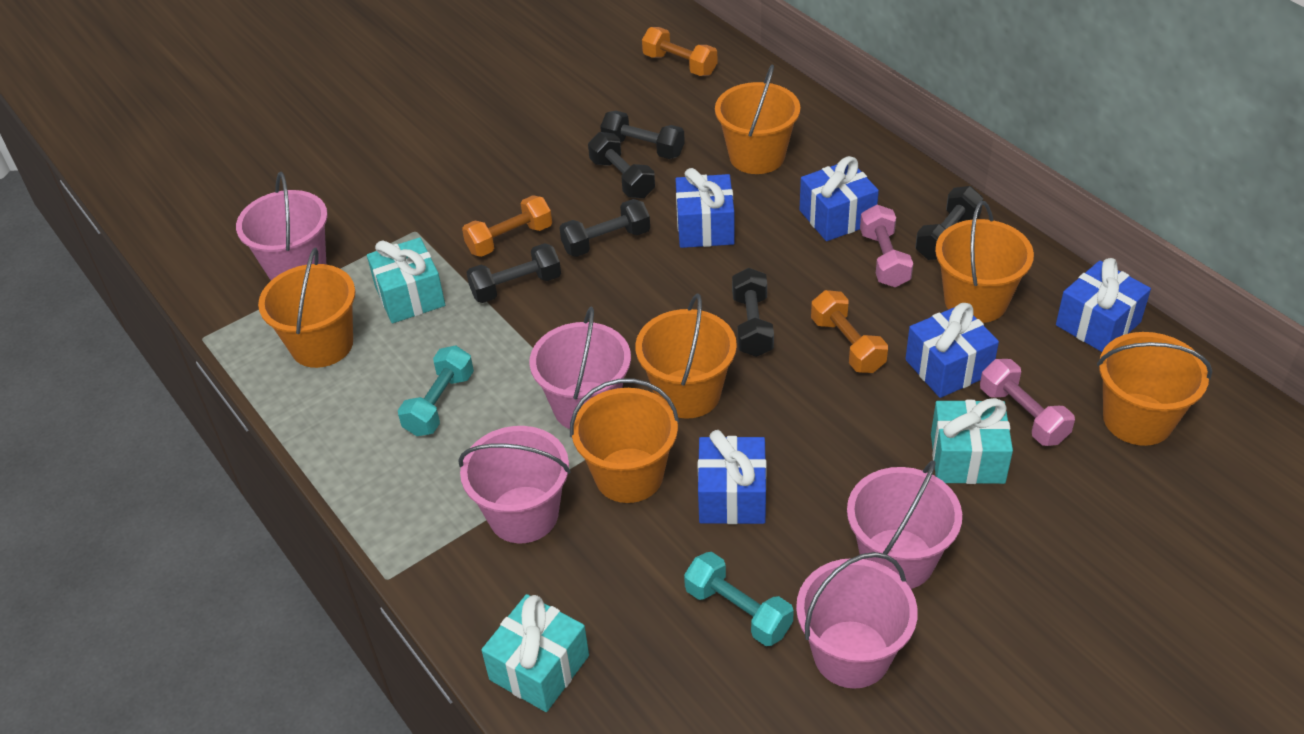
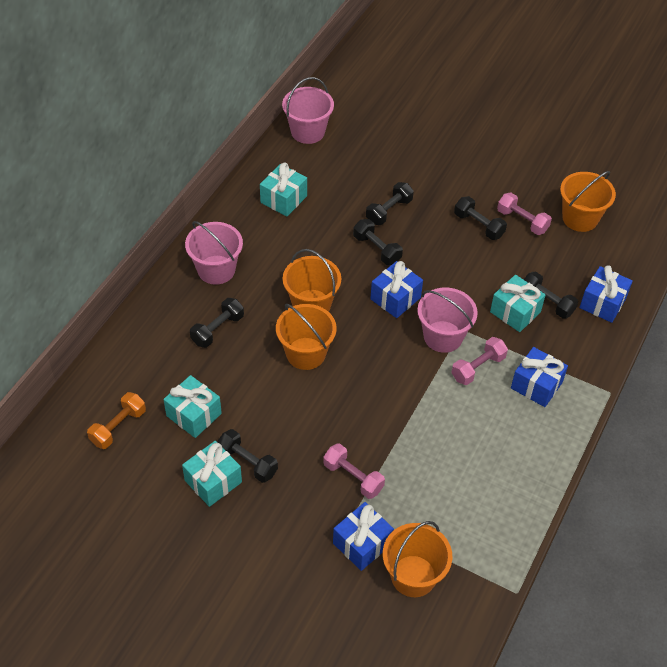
blue gift: [675,168,735,248] [698,430,767,524] [799,156,879,241] [905,303,999,398] [1056,258,1151,352] = 5 -> [333,502,394,571] [370,261,423,318] [511,347,568,407] [580,265,633,323] = 4
orange bucket: [258,248,355,368] [570,379,679,503] [635,294,737,419] [715,65,800,174] [935,201,1034,323] [1097,332,1212,446] = 6 -> [276,304,337,370] [283,249,341,312] [383,521,453,597] [560,171,616,232] = 4
orange dumbbell: [462,195,552,257] [642,27,717,76] [811,290,888,373] = 3 -> [87,392,146,449] = 1
pink bucket: [236,172,328,280] [458,426,571,543] [529,306,631,429] [796,552,918,689] [847,461,962,589] = 5 -> [185,221,243,285] [282,77,334,144] [417,288,478,353] = 3
pink dumbbell: [860,205,913,288] [980,359,1075,446] = 2 -> [323,443,385,499] [451,337,508,385] [497,193,552,235] = 3
turquoise dumbbell: [398,345,474,436] [684,552,794,646] = 2 -> none = 0
turquoise gift: [367,237,445,323] [482,594,589,712] [931,398,1013,484] = 3 -> [163,375,222,438] [182,441,242,507] [260,163,307,216] [490,275,546,332] = 4

